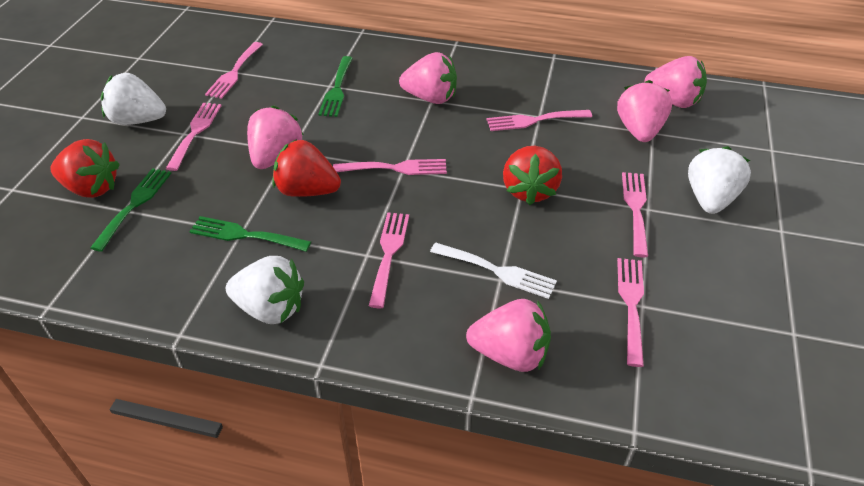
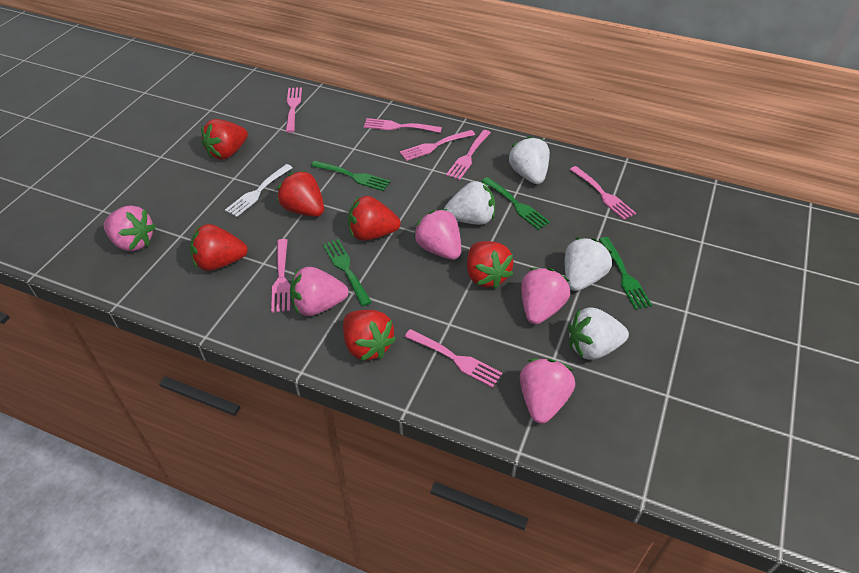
green fork: [90,168,171,252] [189,216,311,252] [318,56,353,117] = 3 -> [311,161,390,191] [323,239,372,306] [482,177,550,230] [599,237,652,310] = 4
red strawberry: [50,139,120,198] [272,139,341,197] [503,146,562,205] = 3 -> [190,224,248,271] [201,119,248,160] [277,170,324,217] [343,310,396,361] [348,196,401,241] [467,241,513,289] = 6
white strawberry: [101,73,166,125] [226,256,304,324] [688,146,751,214] = 3 -> [444,181,495,225] [509,136,550,184] [565,238,613,291] [568,307,629,360] = 4

